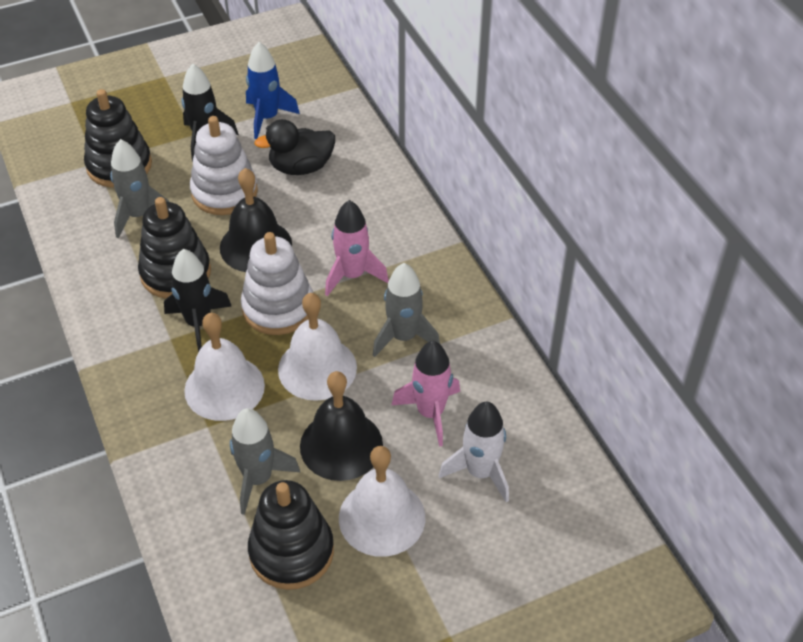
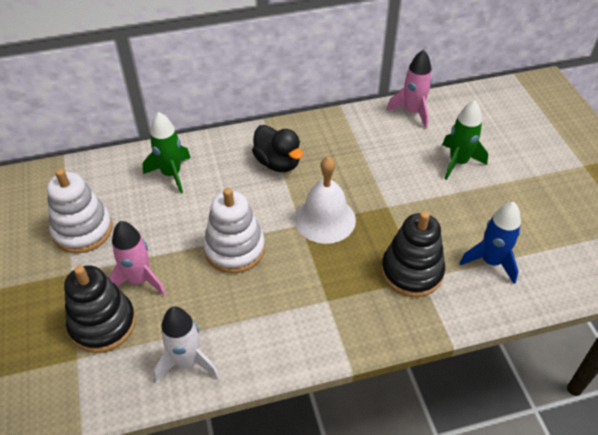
black bell: [220,168,292,272] [300,371,383,481] = 2 -> none = 0
black rocket: [164,249,231,352] [181,64,239,162] = 2 -> none = 0
black stacking toy: [84,89,152,188] [138,197,211,299] [248,480,334,590] = 3 -> [64,265,136,353] [381,211,445,297] = 2
green rocket: none = 0 -> [143,112,191,193] [442,100,488,180] = 2
grey rocket: [110,139,169,238] [230,408,300,515] [373,263,440,357] = 3 -> none = 0
white bell: [184,313,265,421] [278,293,357,401] [339,446,425,557] = 3 -> [295,156,356,244] = 1

